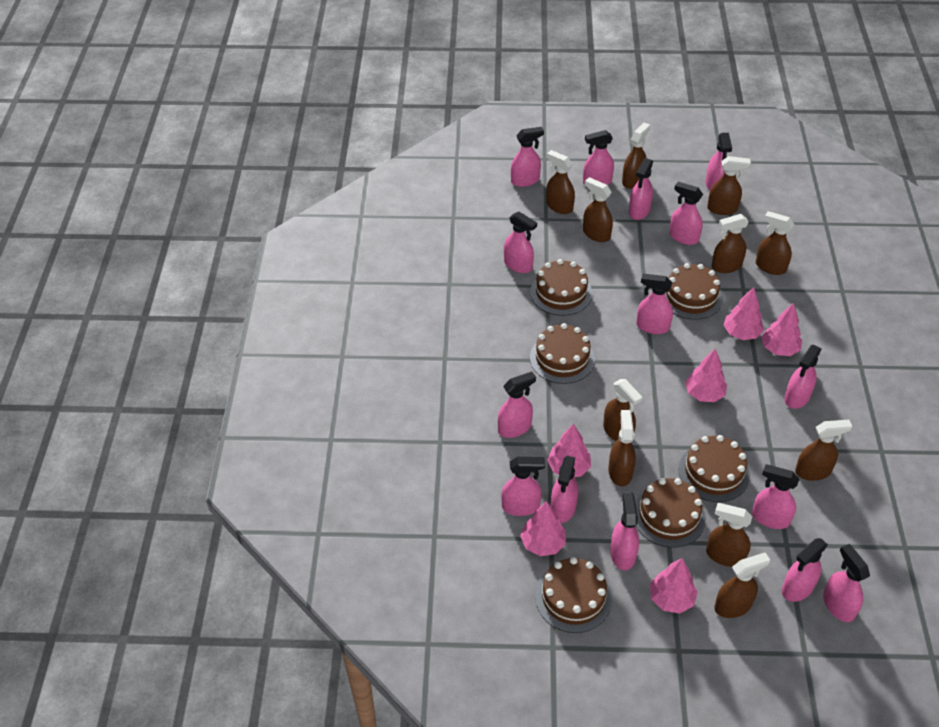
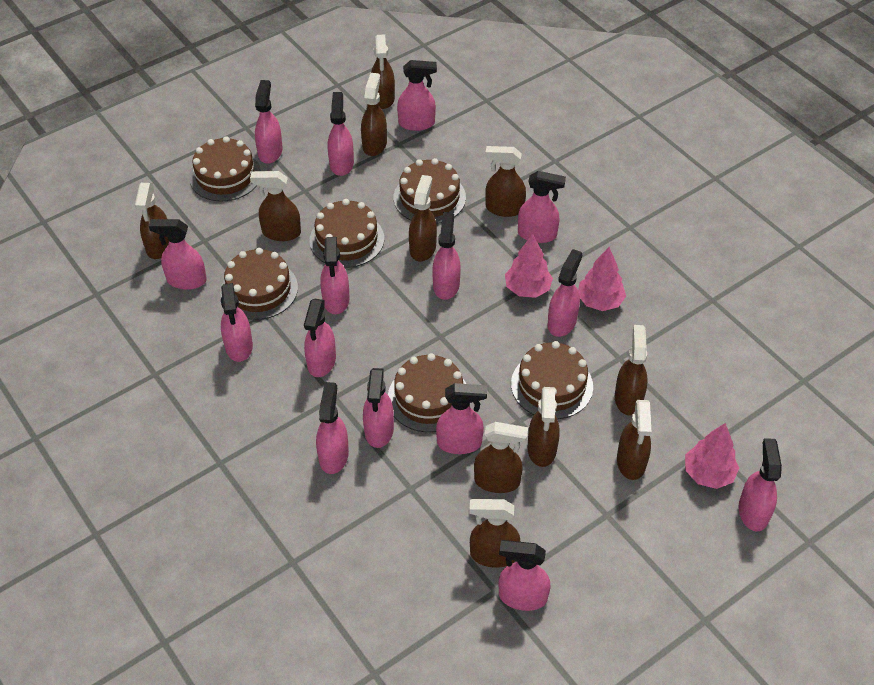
pink tree: [520,501,566,556] [547,424,591,477] [650,558,698,614] [685,349,727,402] [724,287,764,340] [761,303,802,356] = 6 -> [505,234,553,298] [578,247,626,311] [685,423,739,489] = 3

